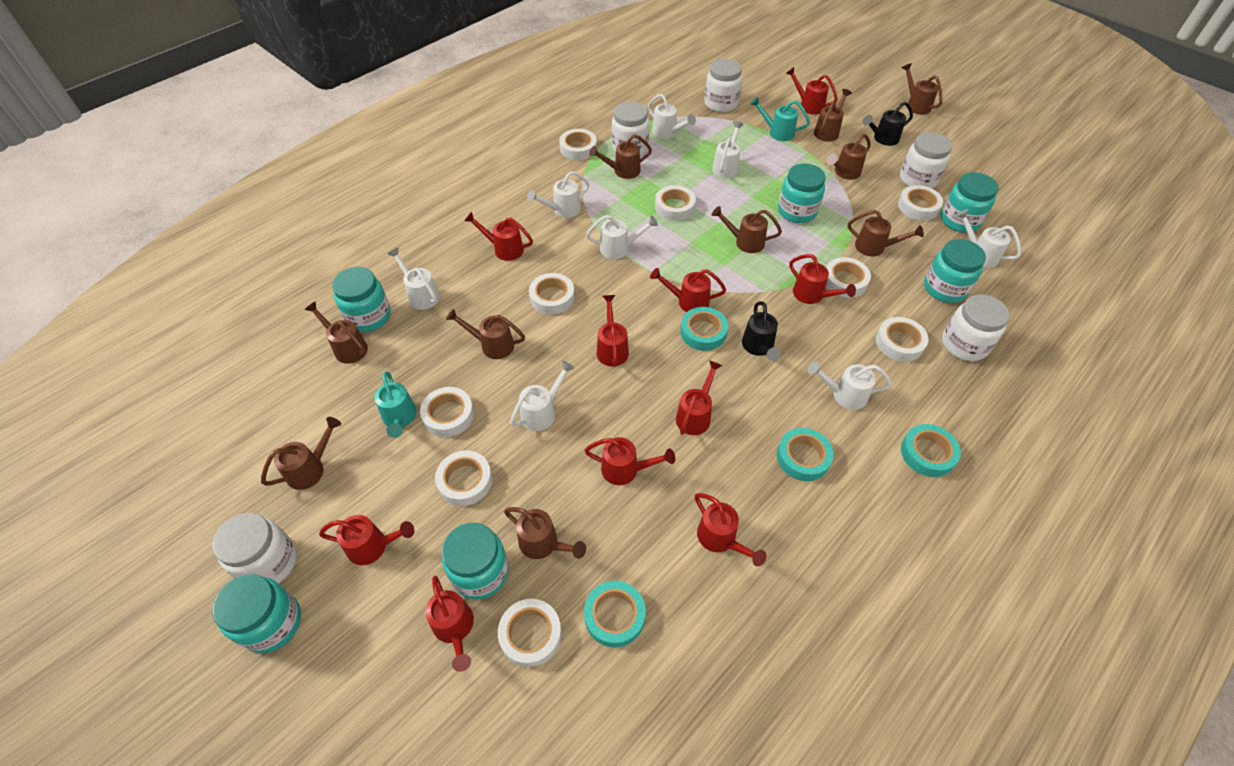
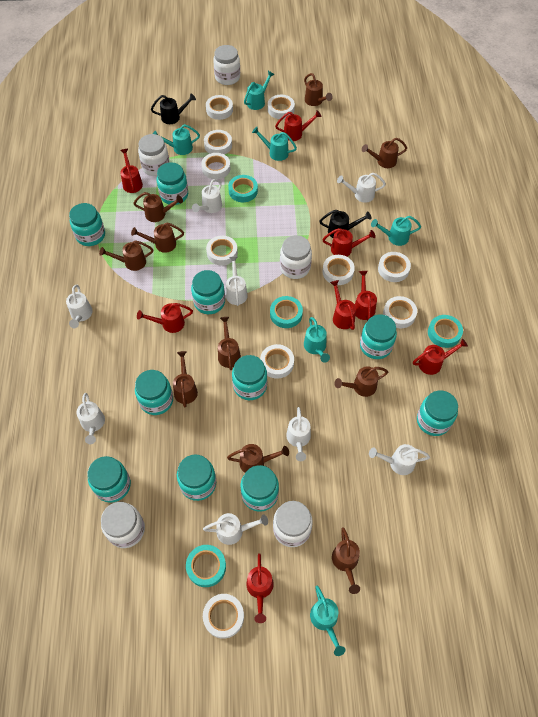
red watering can: [319,515,414,565] [425,576,474,672] [464,212,533,261] [584,437,675,485] [597,295,629,366] [650,268,726,312] [676,360,723,435] [695,493,766,566] [786,67,838,115] [789,254,856,304] = 10 -> [120,149,143,193] [137,303,193,333] [246,553,274,623] [275,110,321,141] [322,228,375,257] [330,280,356,330] [355,271,377,321] [413,338,468,375] = 8
turquoise jar: [212,574,301,653] [332,267,391,332] [442,523,509,599] [778,163,826,223] [924,239,986,303] [941,172,998,233] = 6 -> [69,203,105,246] [87,456,131,503] [135,370,173,415] [157,162,188,205] [177,455,216,501] [191,270,225,314] [232,355,267,400] [241,465,279,512] [360,314,397,359] [417,391,458,436] = 10
turquoise watering can: [375,372,417,438] [750,97,810,141] = 2 -> [153,124,200,155] [244,71,275,110] [252,127,297,161] [304,317,330,363] [310,586,345,656] [371,216,421,246] = 6
white tape: [420,387,474,437] [435,451,492,506] [498,599,562,667] [529,273,575,314] [559,129,597,160] [655,185,696,221] [826,257,871,298] [876,317,928,362] [898,185,943,220] = 9 -> [201,153,230,179] [203,594,244,639] [204,130,232,154] [206,95,233,120] [206,236,238,265] [260,344,294,379] [268,95,295,119] [322,255,355,285] [378,252,411,282] [383,296,417,328] = 10

